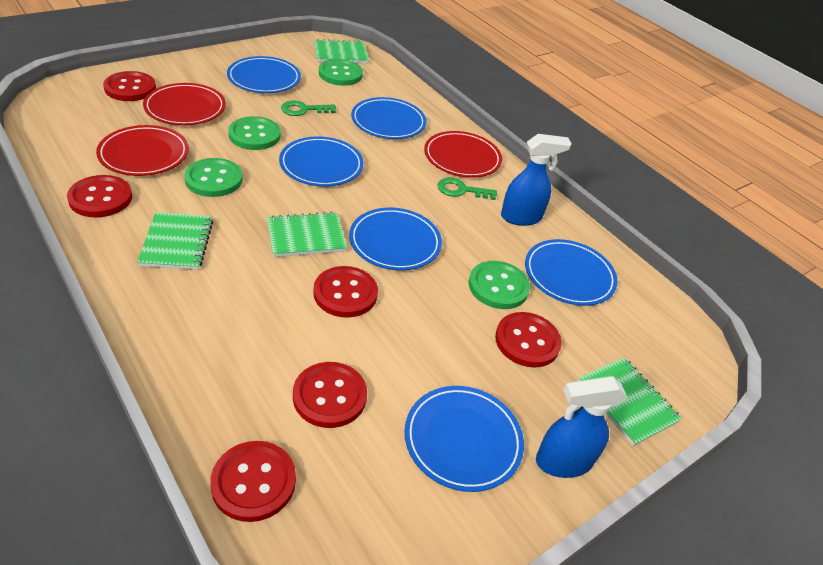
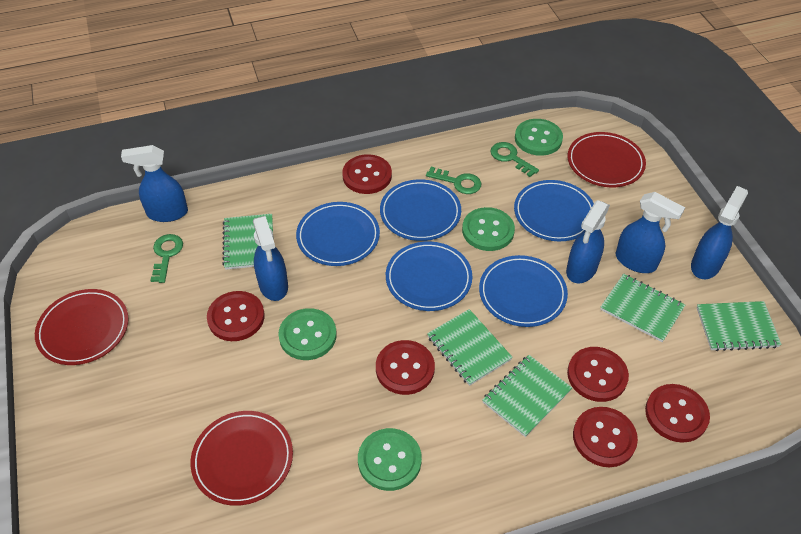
blue plate: [227,56,301,93] [279,136,364,187] [349,208,442,270] [351,97,426,139] [404,386,524,492] [525,239,618,306] = 6 -> [296,202,380,266] [380,179,461,241] [386,241,472,311] [479,255,568,327] [514,180,594,241] = 5
blue spray bottle: [501,134,572,226] [536,376,627,478] = 2 -> [121,145,188,222] [253,216,288,301] [566,200,610,283] [616,192,685,273] [691,186,748,279] = 5
green key: [281,101,336,116] [438,178,497,200] = 2 -> [150,234,183,283] [426,167,482,194] [491,142,539,177] = 3
green notebook: [137,212,213,270] [267,212,347,257] [314,39,369,63] [578,357,682,446] = 4 -> [222,214,273,270] [427,309,513,386] [482,355,572,437] [600,274,685,342] [696,301,782,351] = 5

